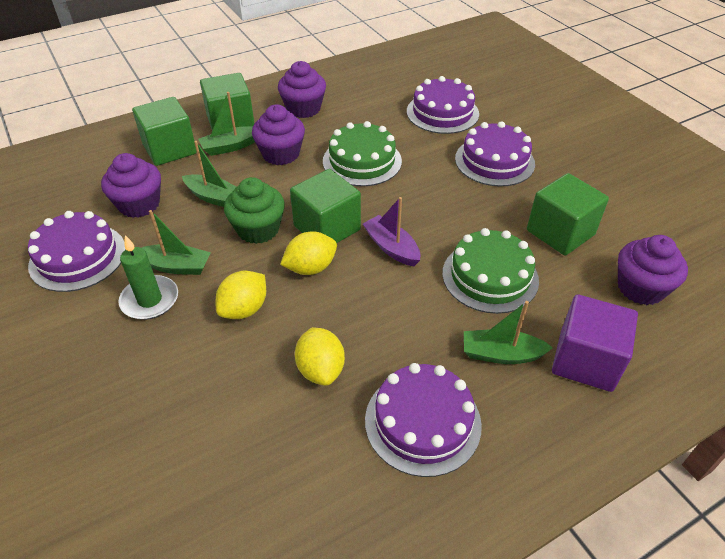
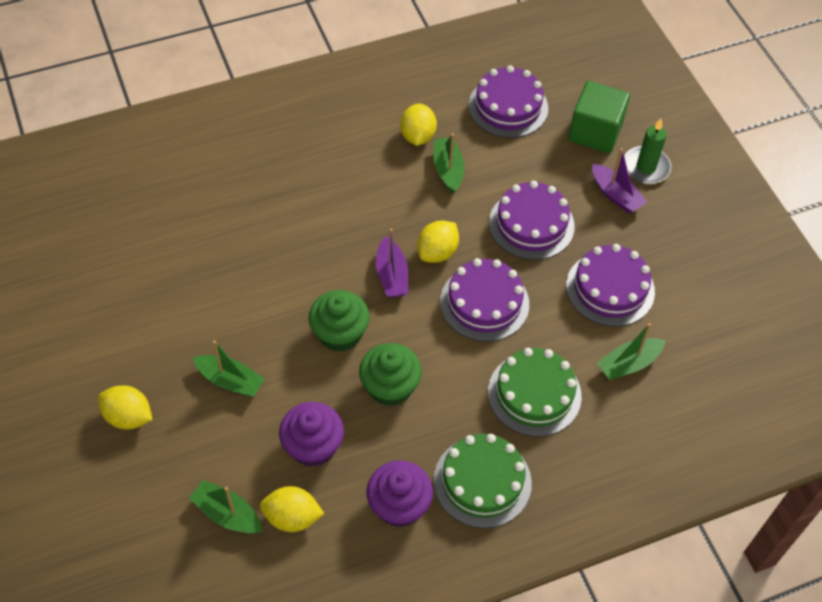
green cube: [132,97,197,166] [200,73,255,130] [290,169,361,243] [527,173,609,256] = 4 -> [568,81,630,153] = 1
green cupcake: [224,177,285,244] = 1 -> [308,290,370,352] [359,343,422,406] = 2
purple boat: [363,197,420,266] = 1 -> [376,229,408,298] [592,148,647,213] = 2
purple cube: [552,294,638,392] = 1 -> none = 0
purple cupcake: [101,153,161,218] [252,104,305,165] [278,61,326,118] [618,235,688,305] = 4 -> [279,402,344,467] [366,460,433,527] = 2
yellow lemon: [215,271,266,319] [280,232,337,275] [295,327,345,386] = 3 -> [98,385,153,430] [260,486,324,532] [400,104,437,146] [417,221,459,263] = 4

